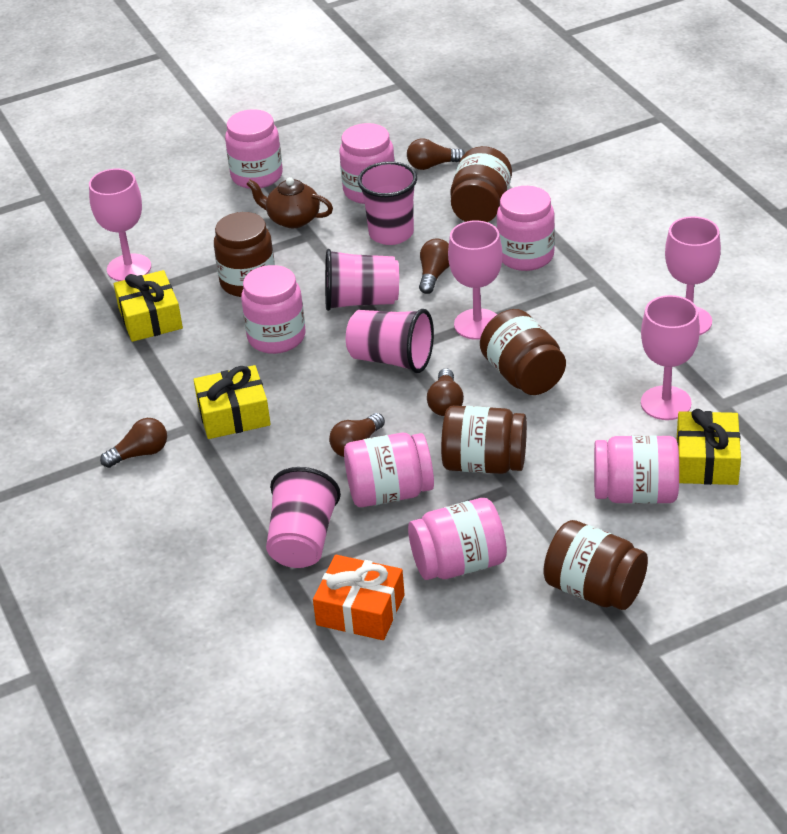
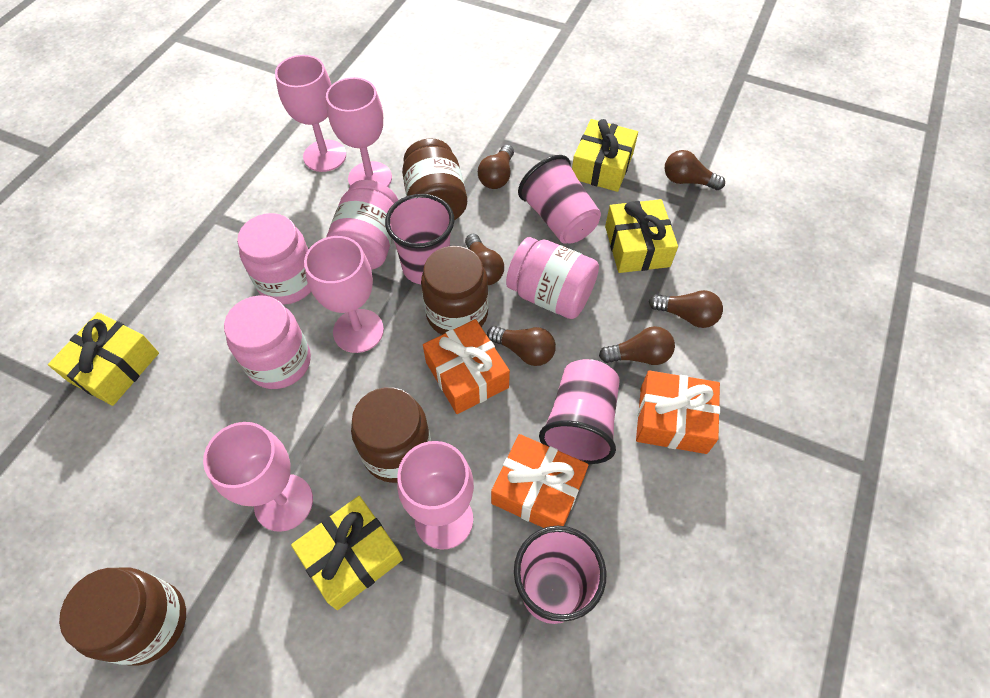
brown jar: [214,212,275,297] [441,405,527,474] [450,146,512,222] [480,309,566,395] [544,520,648,610] = 5 -> [59,567,186,666] [351,387,431,483] [402,138,467,220] [421,246,489,335] = 4
brown light bulb: [100,418,167,468] [329,413,385,457] [407,139,465,170] [419,238,450,294] [427,368,464,416] = 5 -> [465,234,504,285] [478,145,514,189] [487,326,556,366] [599,326,675,365] [649,290,723,328] [665,150,725,190] = 6
brown teapot: [247,177,333,228] = 1 -> none = 0
orange gift: [313,555,405,640] = 1 -> [423,319,510,414] [491,434,589,528] [636,370,720,454] = 3
pink goblet: [89,169,151,281] [448,221,502,340] [641,295,700,420] [665,216,721,335] = 4 -> [203,422,313,532] [275,55,346,172] [304,236,384,353] [326,77,392,187] [397,441,474,550] = 5
pink jar: [225,109,283,189] [241,265,306,354] [339,123,395,204] [344,433,434,507] [408,498,507,580] [497,186,555,271] [594,435,679,504] = 7 -> [224,296,311,389] [237,213,311,304] [326,180,398,270] [506,237,599,319] = 4
yellow gift: [114,270,183,342] [194,365,271,439] [677,409,741,485] = 3 -> [48,312,159,406] [291,496,403,610] [572,119,638,192] [605,199,678,273] = 4

